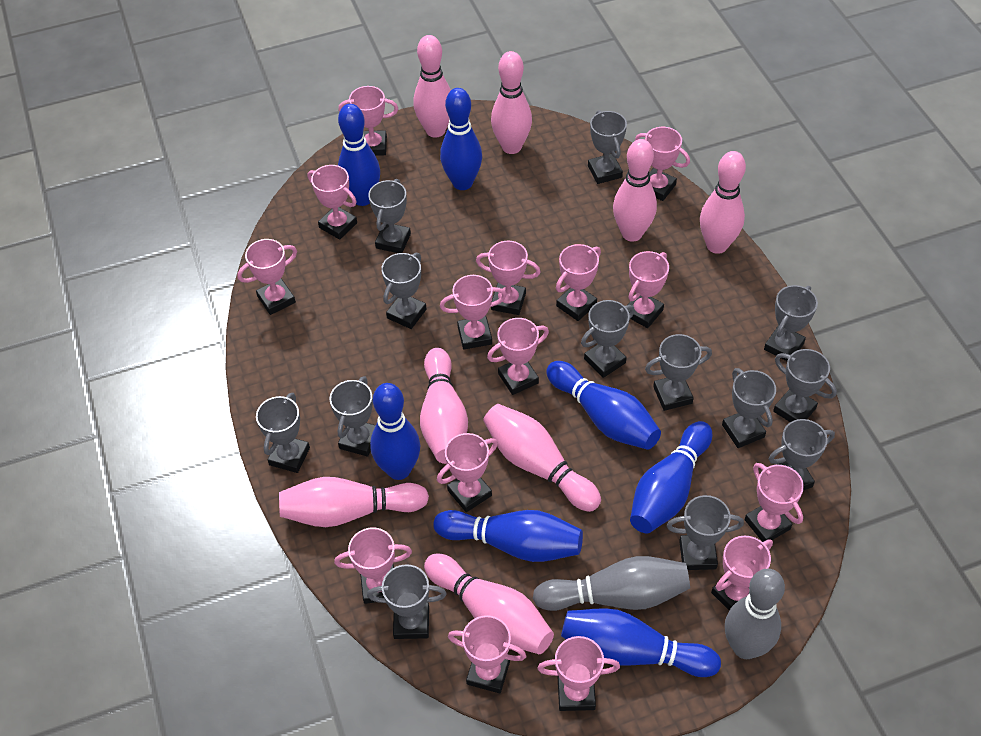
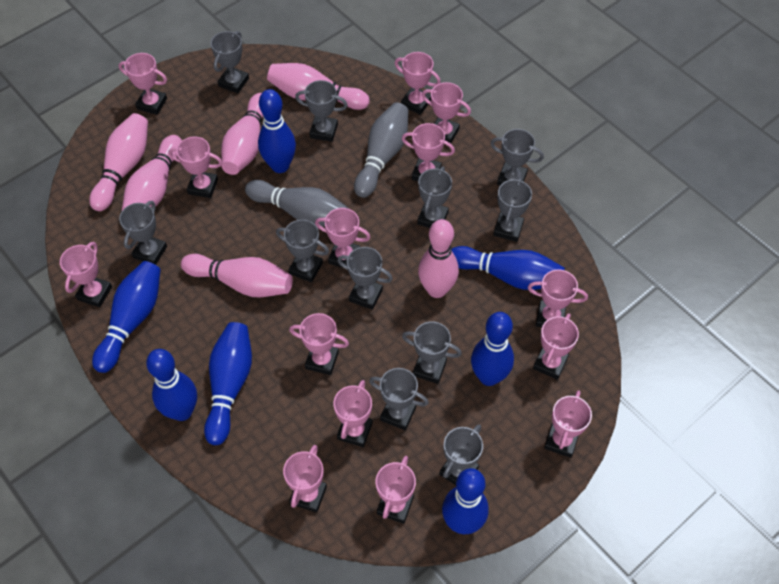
grey trophy: [256,393,310,473] [329,376,376,457] [367,564,447,639] [368,179,411,253] [381,253,426,329] [581,300,635,378] [588,110,627,184] [645,334,712,411] [667,495,744,570] [722,368,776,448] [764,285,818,361] [769,419,835,491] [773,349,837,422] = 13 -> [119,201,167,265] [211,31,249,93] [276,219,329,283] [295,80,348,142] [337,247,393,310] [369,368,429,430] [402,321,462,384] [417,167,452,228] [439,424,483,485] [490,129,544,186] [493,177,532,242] = 11
pink bowling pin: [279,477,429,527] [413,35,451,138] [420,348,468,464] [424,554,554,654] [483,404,601,512] [491,51,532,154] [613,139,657,242] [700,151,746,254] = 8 -> [89,113,148,211] [122,135,182,210] [181,254,293,297] [221,93,264,175] [267,63,369,110] [418,219,459,298] = 6
pink trophy: [237,239,297,315] [308,165,357,240] [334,527,412,604] [338,86,398,156] [437,433,498,512] [440,275,506,349] [448,615,526,694] [476,241,541,315] [487,318,549,395] [537,636,620,711] [556,244,601,321] [628,251,669,328] [635,127,690,201] [711,536,773,611] [745,463,804,542] = 15 -> [60,242,112,307] [118,53,167,115] [168,136,222,198] [283,445,327,513] [289,313,349,375] [315,208,370,268] [333,380,373,447] [376,456,416,524] [395,52,441,115] [402,123,455,181] [422,82,471,143] [528,269,588,327] [533,314,579,380] [544,390,592,458] = 14

